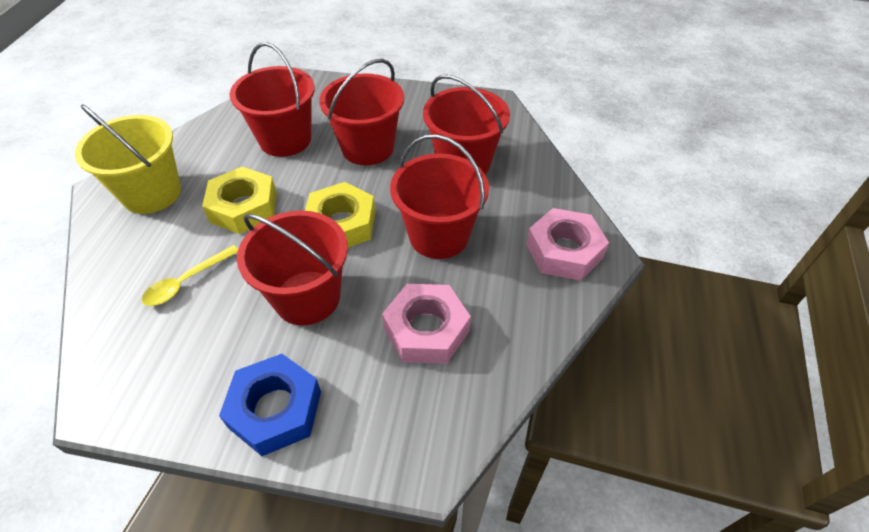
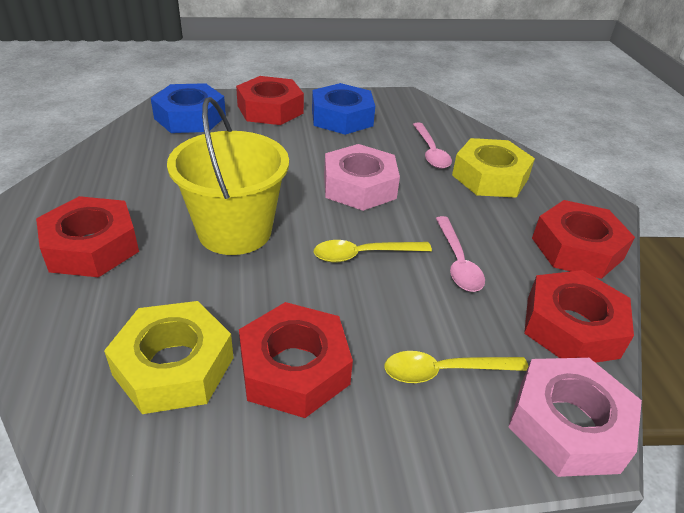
blue nut: [219,354,321,456] = 1 -> [151,83,226,133] [312,83,375,135] = 2
pink spoon: none = 0 -> [413,123,452,169] [436,216,485,292] = 2
red bucket: [230,42,315,157] [237,210,348,325] [319,59,404,165] [390,134,489,259] [423,75,510,174] = 5 -> none = 0
red nut: none = 0 -> [36,196,139,277] [236,76,304,125] [239,302,353,418] [524,270,634,363] [532,200,635,279] = 5
yellow spoon: [142,245,238,306] = 1 -> [314,240,432,262] [384,351,528,383] = 2

